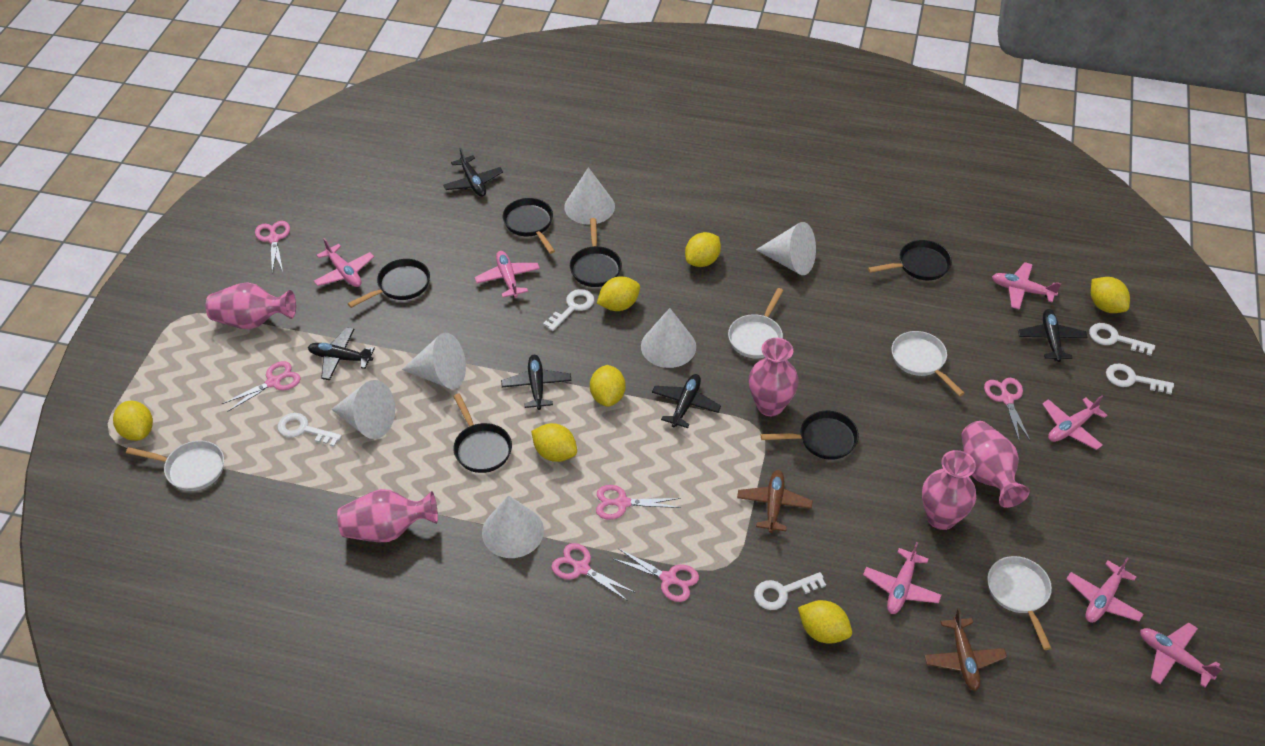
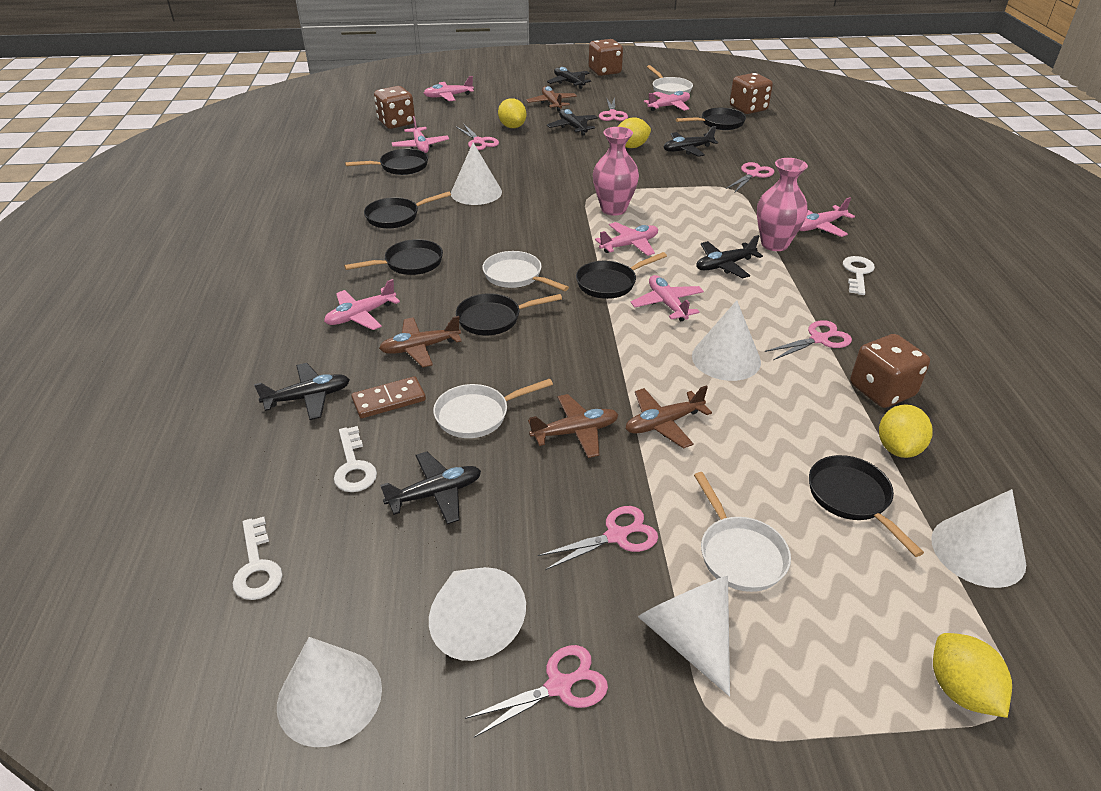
black pan: [348,259,430,308] [453,394,512,473] [503,198,555,254] [570,218,622,287] [761,411,859,460] [868,240,952,280] = 6 -> [344,239,443,275] [345,149,428,175] [364,192,451,229] [456,293,562,335] [576,252,667,299] [676,108,746,130] [809,455,924,557] = 7
black plane: [308,327,375,380] [443,148,503,197] [501,355,571,410] [652,374,721,428] [1018,309,1087,362] = 5 -> [254,363,350,420] [380,452,481,524] [547,67,591,89] [547,109,598,136] [663,126,718,157] [696,235,763,279] = 6
brown dice: none = 0 -> [374,86,415,129] [589,39,623,76] [730,73,773,114] [850,334,930,408] = 4
brown domino: none = 0 -> [351,376,426,418] = 1
brown plane: [737,470,813,533] [924,608,1007,691] = 2 -> [379,316,462,368] [526,86,577,111] [528,394,619,458] [626,385,712,449] = 4
pink vase: [206,282,296,329] [337,489,438,542] [749,338,799,416] [922,450,976,530] [961,421,1030,508] = 5 -> [593,127,639,216] [757,158,808,251] = 2
white key: [277,413,342,447] [543,289,594,331] [754,572,826,610] [1089,323,1155,356] [1106,363,1174,394] = 5 -> [233,517,282,600] [334,426,377,492] [843,256,875,295] = 3
yellow lemon: [113,401,153,441] [531,423,577,462] [590,365,626,407] [597,277,640,311] [685,232,721,267] [798,600,852,644] [1091,277,1130,313] = 7 -> [498,98,526,128] [618,117,651,148] [879,404,933,458] [933,633,1012,718] = 4

